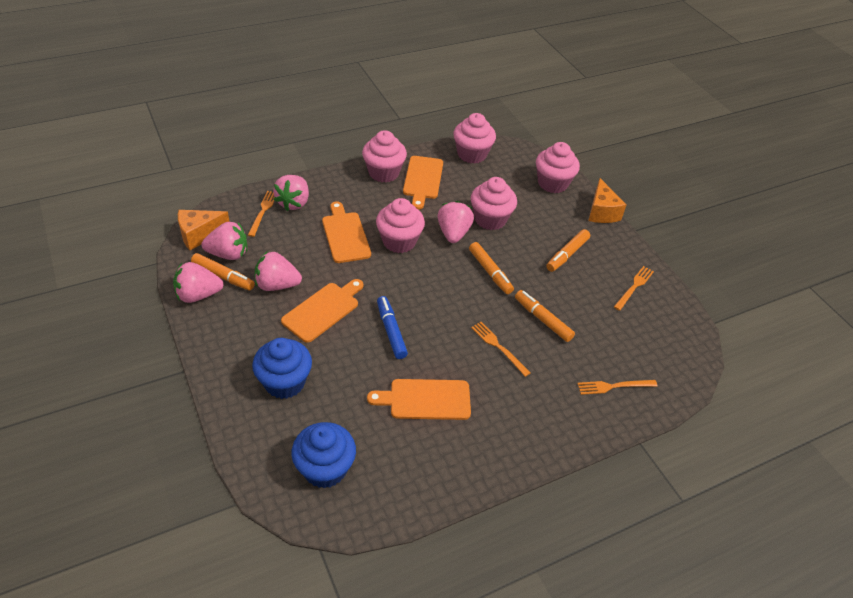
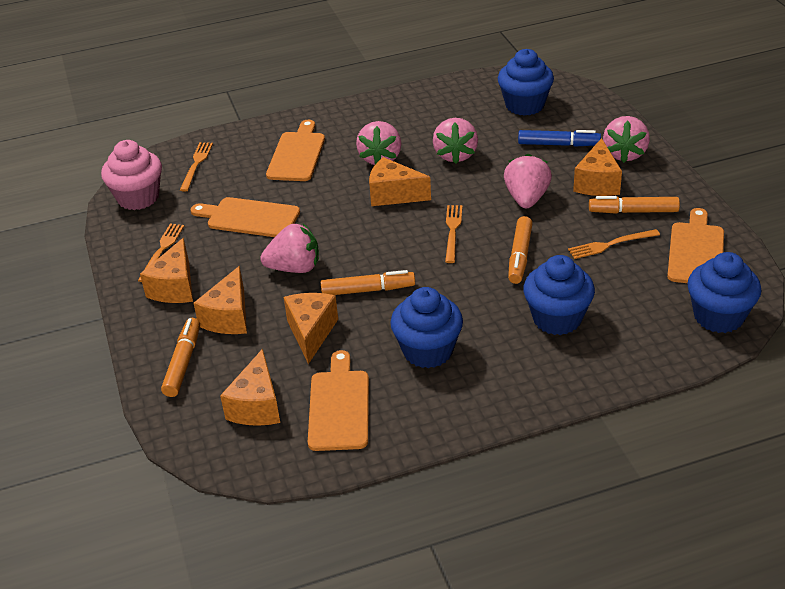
blue cupcake: [252,338,312,399] [291,422,356,488] = 2 -> [390,287,463,368] [498,49,554,116] [523,255,595,335] [687,252,762,333] = 4
orange cheese: [178,210,230,250] [588,178,627,223] = 2 -> [140,238,193,303] [193,266,247,334] [220,349,280,426] [284,293,338,364] [369,157,431,206] [573,138,622,196] = 6
pink cupcake: [362,130,407,182] [376,198,425,253] [453,113,496,164] [471,177,517,230] [536,142,580,193] = 5 -> [101,140,162,210] = 1

